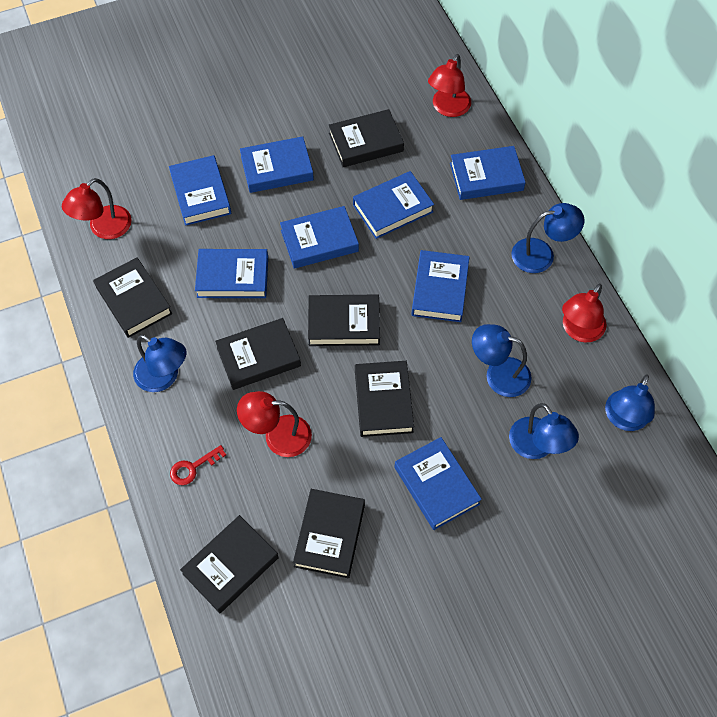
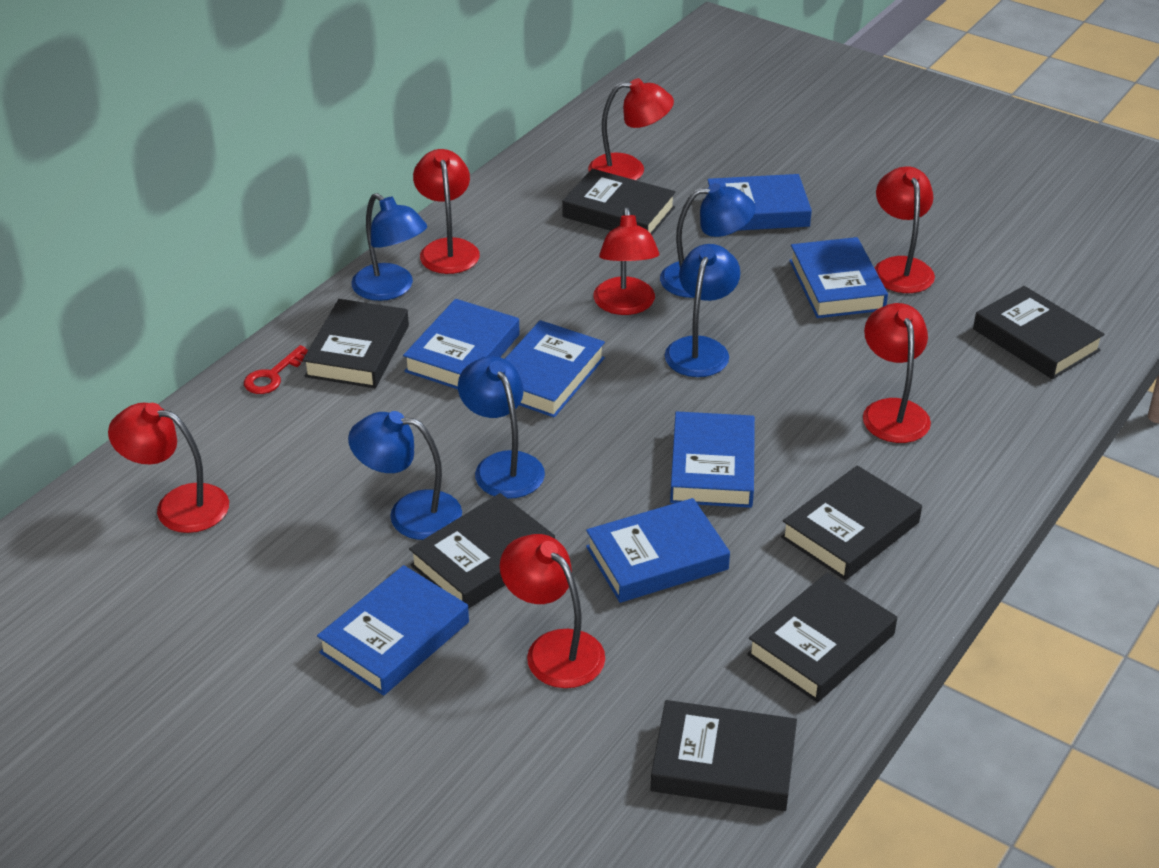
blue book: [169,155,231,226] [195,249,268,298] [240,136,314,193] [280,206,359,269] [353,171,434,239] [395,437,482,530] [411,250,470,322] [450,146,526,200] = 8 -> [317,565,469,696] [403,299,520,389] [505,320,605,418] [586,498,730,603] [670,411,755,508] [707,174,812,231] [789,237,888,318] = 7
red lamp: [62,178,131,239] [237,391,312,457] [428,54,471,117] [562,284,606,342] = 4 -> [108,403,229,533] [413,149,480,274] [500,534,605,688] [588,78,674,180] [593,207,659,315] [863,303,931,443] [875,166,935,293] = 7

